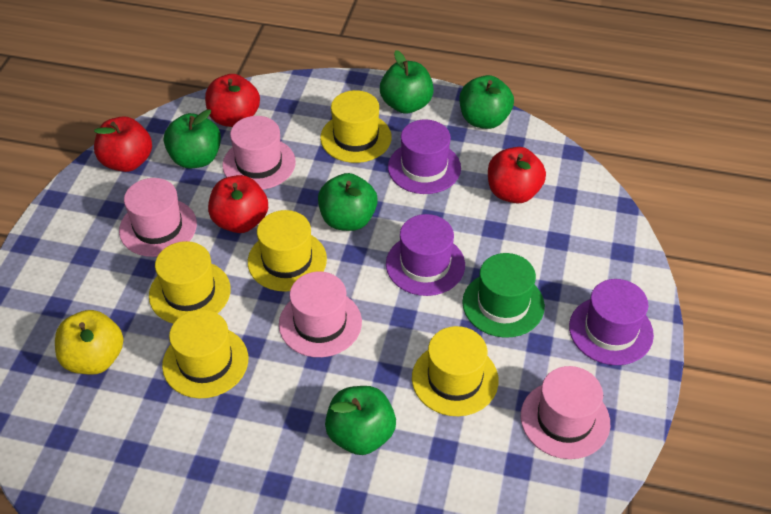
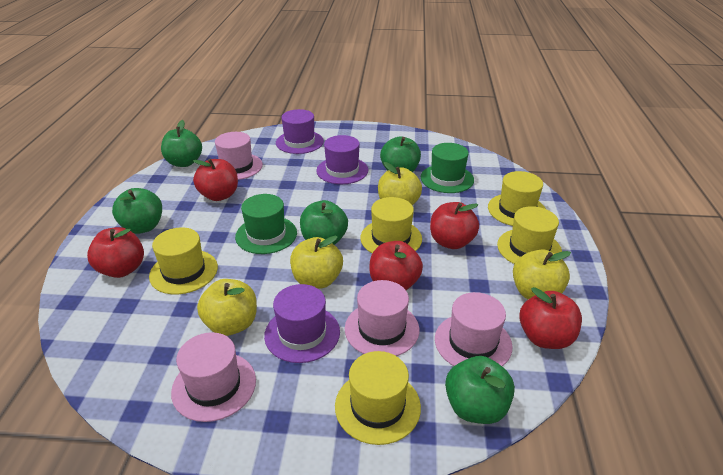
green hat: [462,253,545,338] = 1 -> [235,194,297,254] [421,143,474,193] = 2
red apple: [94,116,152,172] [205,74,260,127] [208,175,268,233] [488,147,546,204] = 4 -> [87,227,144,278] [193,158,238,201] [369,241,423,290] [430,202,479,249] [519,287,582,349] = 5
yellow apple: [55,310,123,375] = 1 -> [197,279,257,336] [290,236,343,289] [378,162,422,205] [513,249,571,300] = 4

